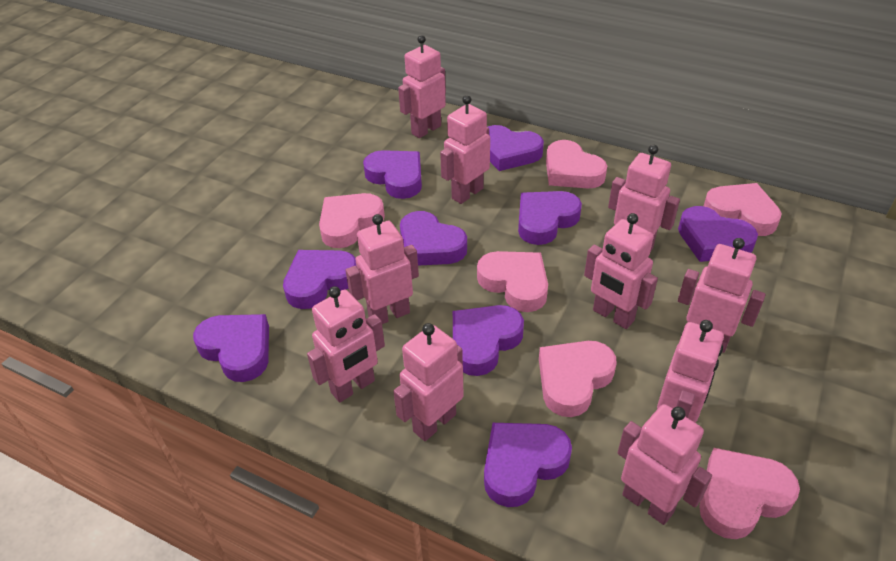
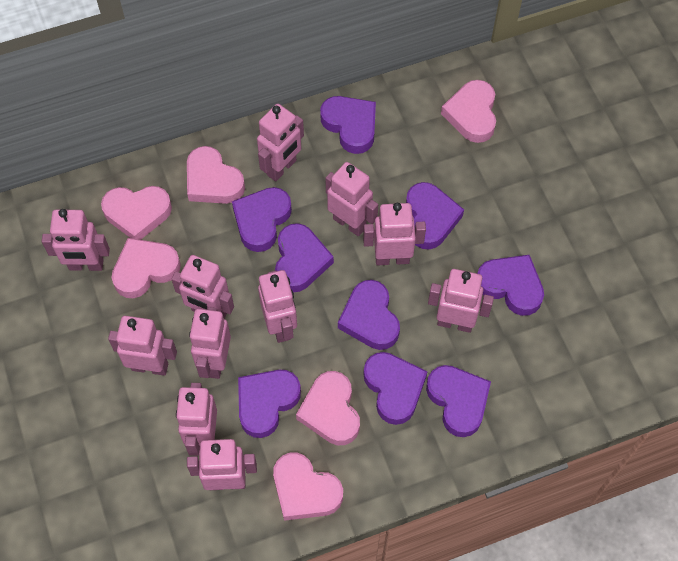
pink robot: [307,286,385,402] [345,214,419,324] [393,323,464,441] [398,35,446,138] [440,95,490,204] [584,213,658,329] [608,144,680,252] [618,404,712,525] [657,320,724,423] [678,238,766,353] = 10 -> [42,209,110,271] [108,316,177,376] [172,255,234,318] [176,383,217,456] [187,439,257,490] [189,307,231,379] [257,104,304,181] [258,270,297,343] [326,162,378,236] [363,203,426,265] [428,269,494,333] = 11

